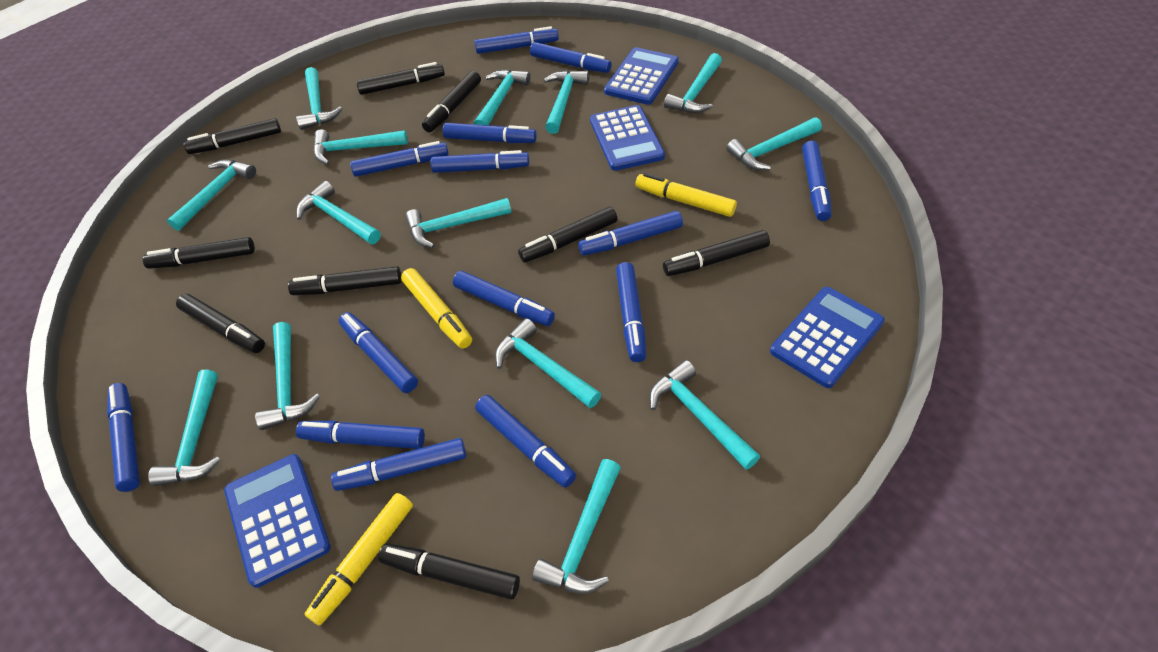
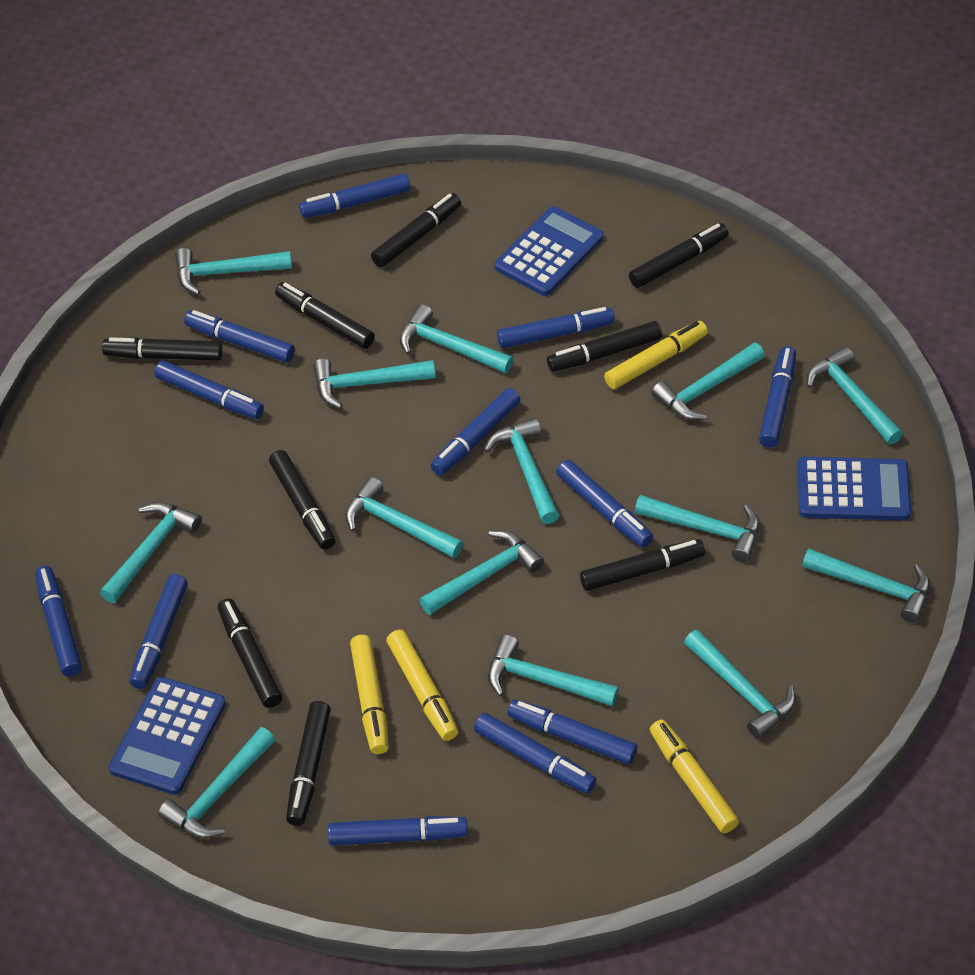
blue calculator: [224,454,331,588] [590,105,665,171] [604,47,679,105] [770,287,885,388] = 4 -> [109,677,226,795] [495,206,603,296] [797,457,912,521] = 3
blue marker: [107,383,140,492] [296,421,425,449] [331,438,466,491] [339,312,418,393] [350,141,449,177] [430,150,529,173] [442,123,537,143] [453,271,555,326] [474,26,559,54] [475,395,576,488] [530,42,611,73] [578,211,683,256] [616,262,646,362] [802,141,832,221] = 14 -> [35,566,82,677] [130,574,188,689] [154,360,264,419] [184,310,295,363] [299,173,411,218] [328,816,468,846] [430,388,520,476] [474,713,596,793] [497,307,615,348] [508,699,637,764] [556,459,653,547] [759,346,796,448] = 12
yellow marker: [305,493,413,626] [401,268,472,349] [635,173,737,217] = 3 -> [350,635,389,754] [386,630,458,741] [604,321,708,389] [650,720,739,834] = 4

